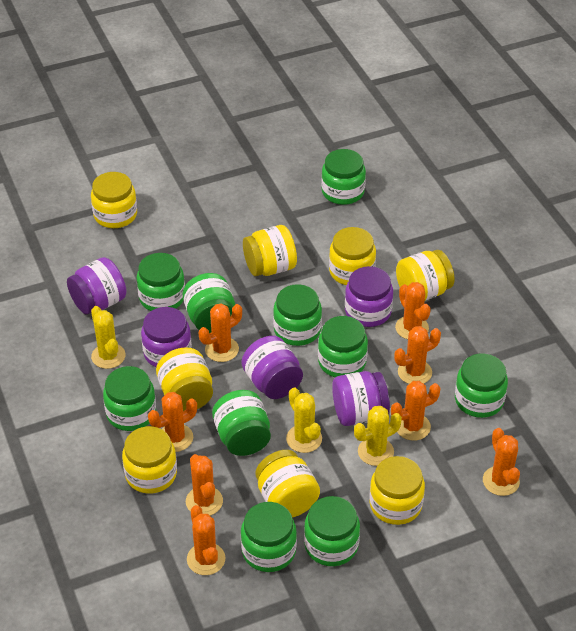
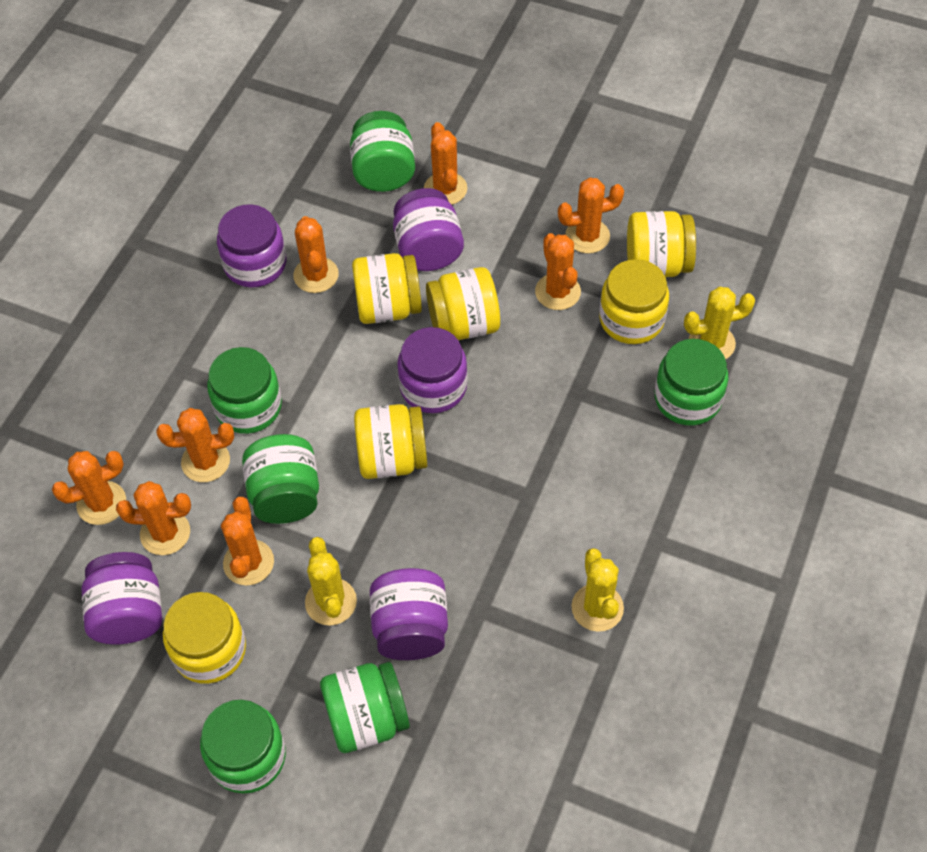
green jar: [103,366,156,431] [136,253,185,311] [183,273,235,333] [212,390,271,456] [241,502,297,572] [273,284,322,346] [304,496,360,566] [318,316,368,377] [321,149,366,205] [455,353,508,418] = 10 -> [200,700,286,794] [207,347,282,434] [242,434,319,524] [320,662,410,753] [350,111,415,192] [655,339,728,425] = 6
yellow jar: [91,172,137,228] [122,426,177,494] [156,347,213,411] [243,225,297,276] [255,450,320,518] [329,227,376,285] [370,456,425,525] [396,250,455,301] = 8 -> [163,592,246,684] [352,253,422,324] [354,404,427,479] [426,267,500,340] [599,259,669,344] [627,211,696,277] = 6

